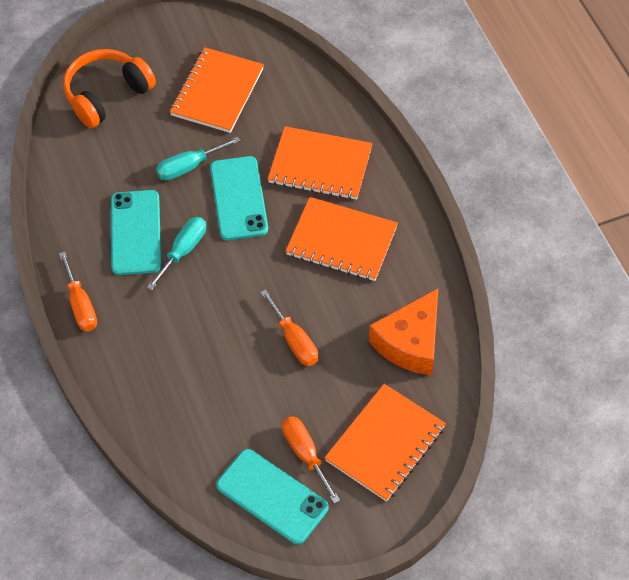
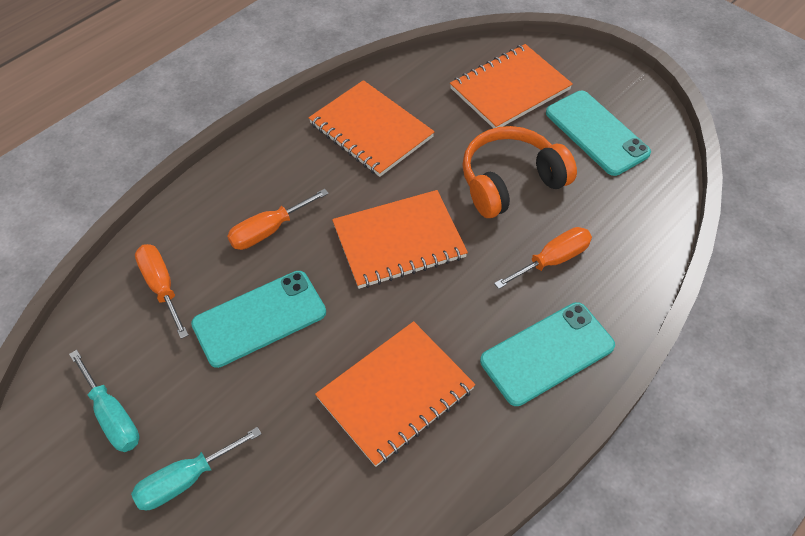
orange cheese: [369,288,438,375] = 1 -> none = 0

